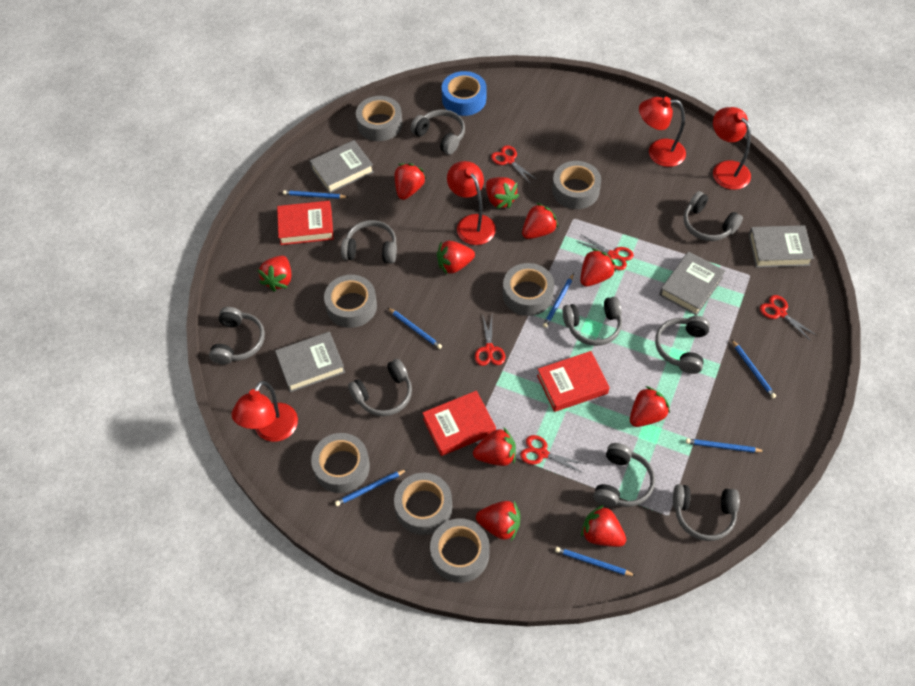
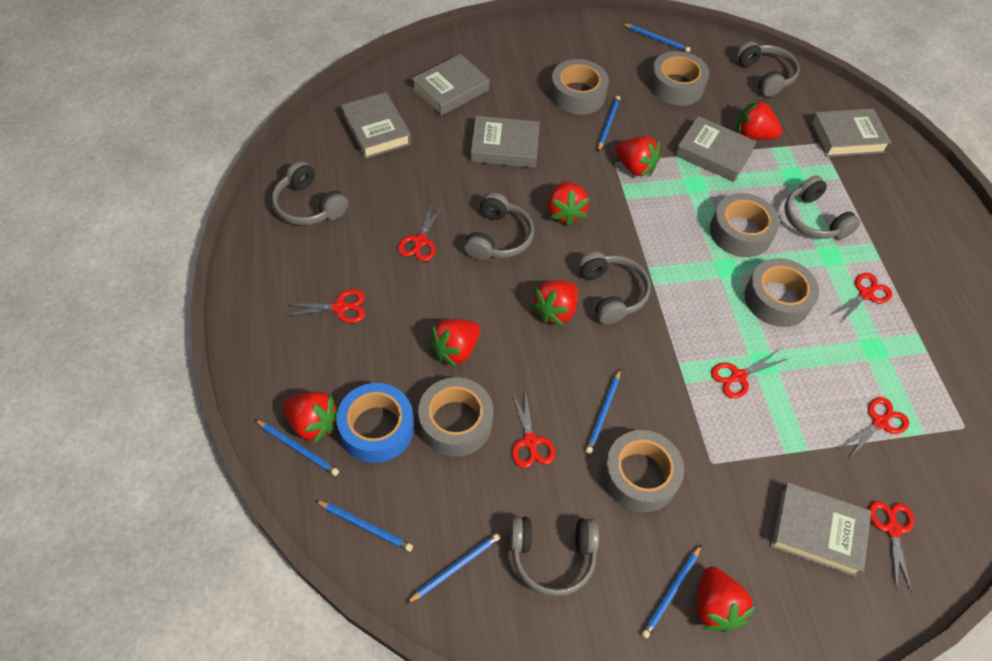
grey book: [275,332,345,392] [310,140,374,193] [659,251,725,316] [749,225,814,268] = 4 -> [341,92,411,159] [412,54,490,116] [471,116,540,168] [675,116,757,182] [770,482,871,577] [810,109,892,157] = 6
grey headphones: [209,307,265,365] [341,220,397,263] [348,359,412,416] [410,109,465,155] [562,297,622,346] [593,443,655,507] [655,316,710,374] [673,484,740,541] [684,191,743,241] = 9 -> [272,161,348,225] [464,192,534,260] [510,516,599,597] [578,252,651,324] [736,41,800,97] [785,175,860,239] = 6
grey tape: [311,433,370,493] [324,275,377,328] [356,96,402,141] [394,473,452,535] [430,518,490,583] [503,263,554,316] [552,161,601,209] = 7 -> [418,377,493,457] [550,59,609,115] [603,430,684,513] [649,51,709,106] [710,193,780,257] [744,258,819,327] = 6
red book: [277,201,334,245] [422,391,496,456] [537,351,610,412] = 3 -> none = 0
red lamp: [232,381,298,442] [447,161,496,245] [639,97,686,167] [713,107,751,190] = 4 -> none = 0
red scissors: [475,317,505,366] [491,145,537,184] [520,435,585,473] [576,234,634,270] [760,295,817,341] = 5 -> [284,289,365,323] [398,203,443,261] [512,389,556,468] [711,350,787,399] [830,273,892,324] [839,397,909,457] [869,501,914,593] = 7
red strawberry: [258,256,292,292] [395,163,426,200] [437,241,475,274] [473,428,516,466] [476,501,520,541] [486,177,519,209] [522,203,558,239] [580,248,616,287] [581,505,626,547] [630,386,670,427] = 10 -> [282,391,338,444] [428,319,480,367] [530,280,578,326] [548,181,590,226] [615,136,660,177] [697,566,756,633] [737,99,782,140] = 7

